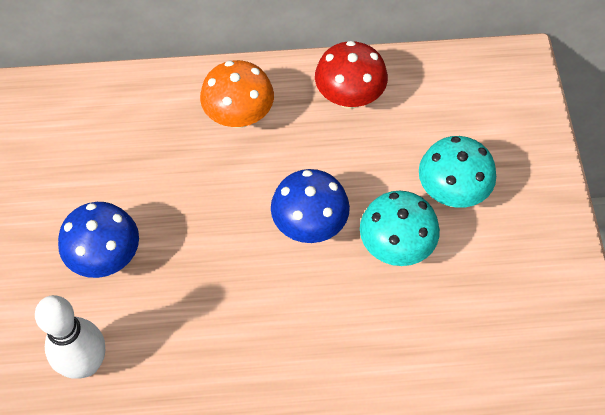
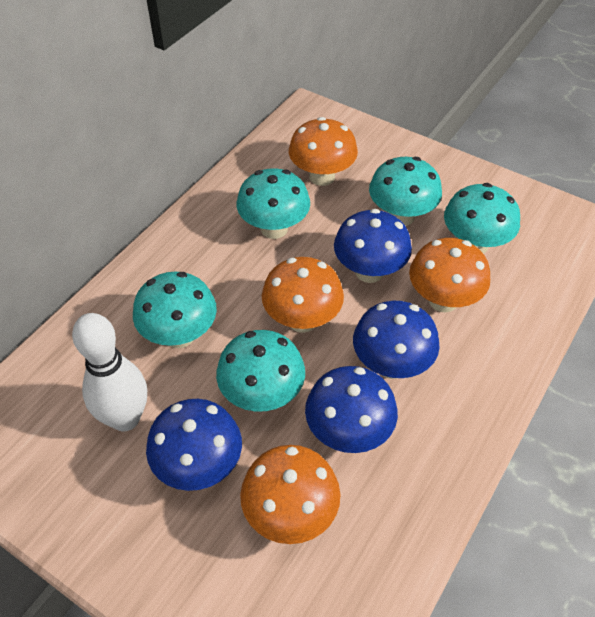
blue mushroom: [58,202,139,278] [271,169,350,243] = 2 -> [146,399,242,491] [305,366,398,453] [334,209,412,283] [353,301,440,379] = 4
orange mushroom: [200,60,274,128] = 1 -> [240,445,340,544] [262,257,344,333] [289,117,358,186] [409,238,490,312] = 4
red mushroom: [315,41,388,109] = 1 -> none = 0
turquoise mushroom: [360,191,440,266] [419,136,496,208] = 2 -> [133,272,217,348] [216,330,305,412] [237,168,310,239] [369,157,442,226] [444,183,520,254] = 5

